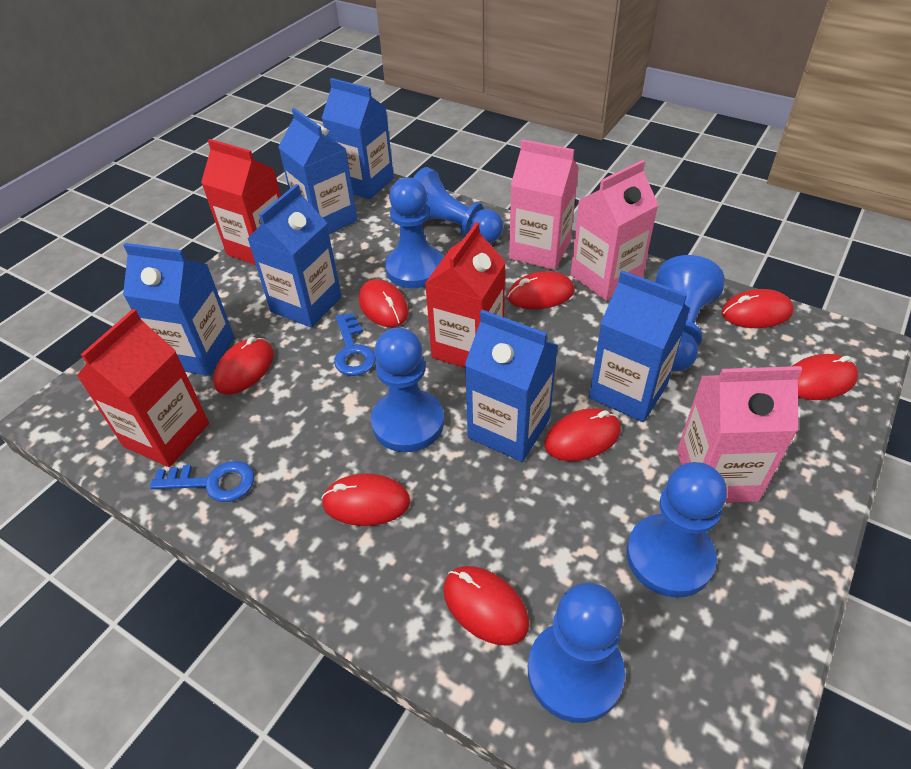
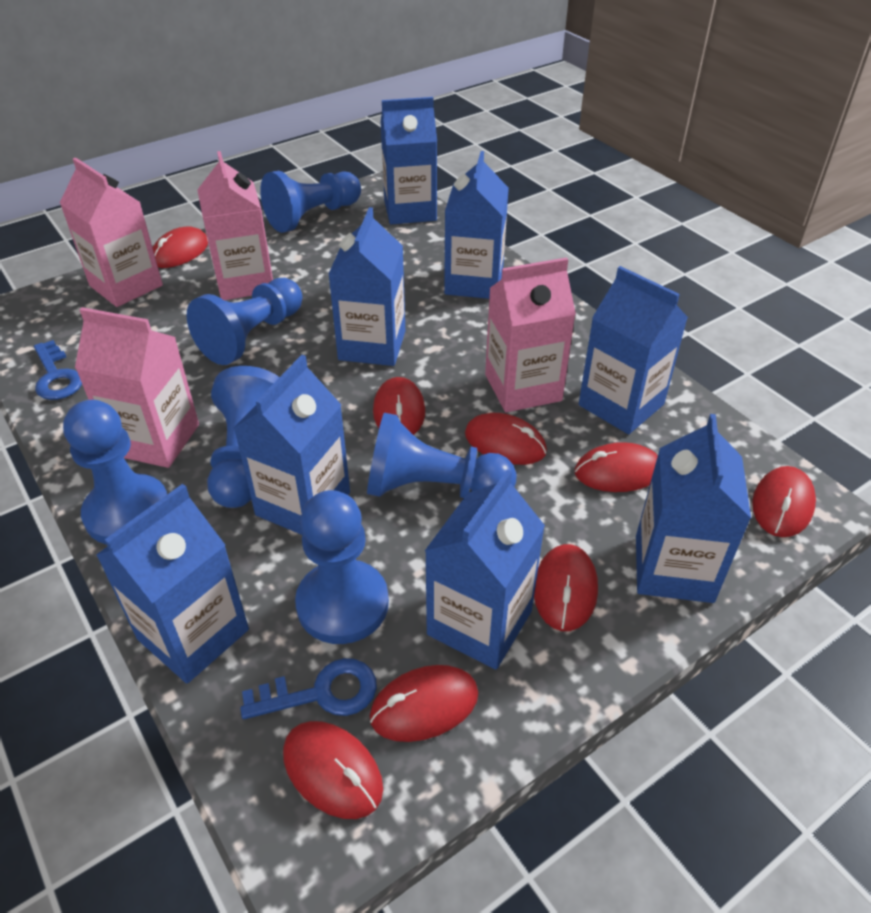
blue carton: [123,243,234,376] [247,184,342,328] [279,108,357,234] [322,78,394,199] [465,310,558,462] [589,270,690,422] = 6 -> [96,484,249,683] [234,355,350,535] [328,207,405,366] [380,97,437,224] [425,470,545,670] [444,151,509,299] [579,266,688,434] [636,414,751,603] = 8
pink carton: [509,139,579,270] [571,160,658,301] [677,366,803,503] = 3 -> [60,158,163,307] [75,307,199,468] [197,151,273,300] [485,257,576,412] = 4
red carton: [77,309,209,467] [201,139,281,265] [425,222,506,368] = 3 -> none = 0

